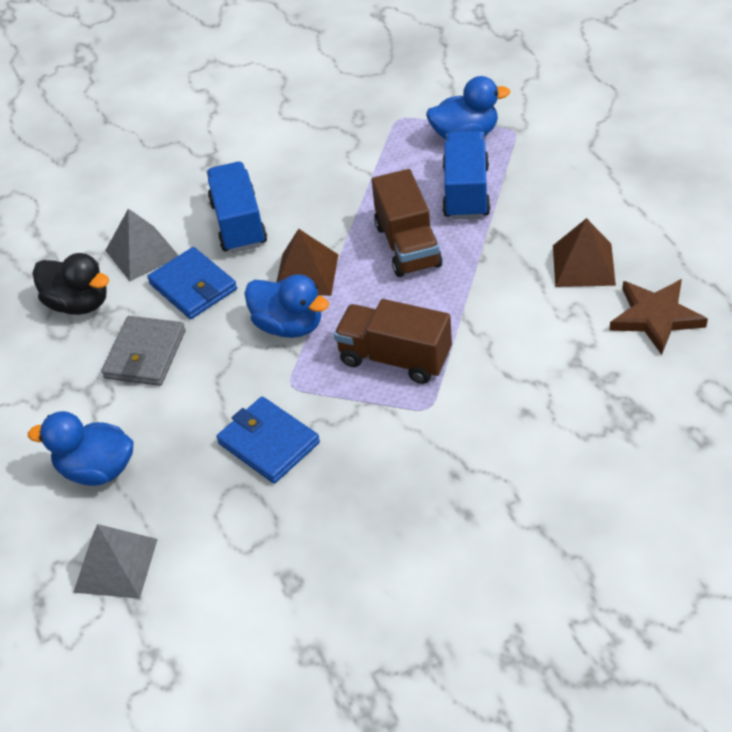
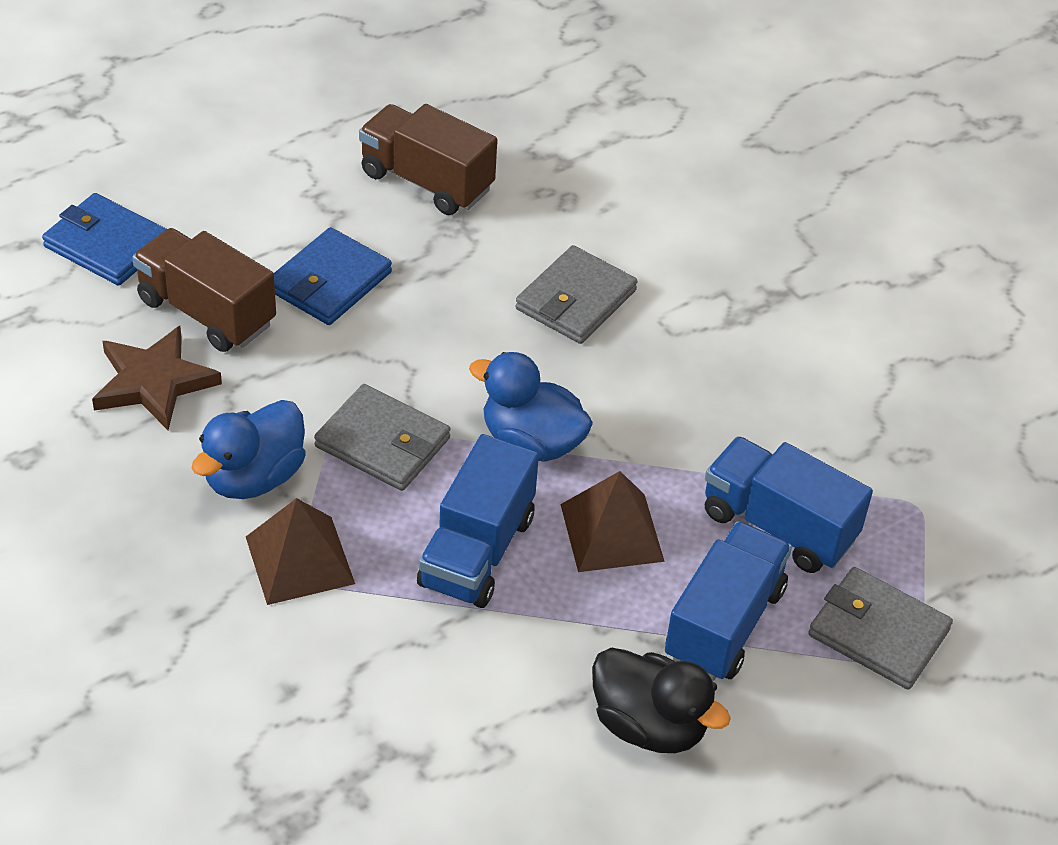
blue duck: [28,411,133,486] [244,275,329,338] [426,76,510,140] = 3 -> [192,400,306,499] [469,352,593,462] = 2
blue truck: [207,162,267,253] [442,131,491,219] = 2 -> [417,434,539,608] [665,521,792,681] [705,436,873,573] = 3
grey pyramid: [73,524,158,599] [105,209,179,281] = 2 -> none = 0
grey wallet: [101,316,186,386] = 1 -> [314,384,451,491] [515,245,638,344] [808,567,953,690] = 3

